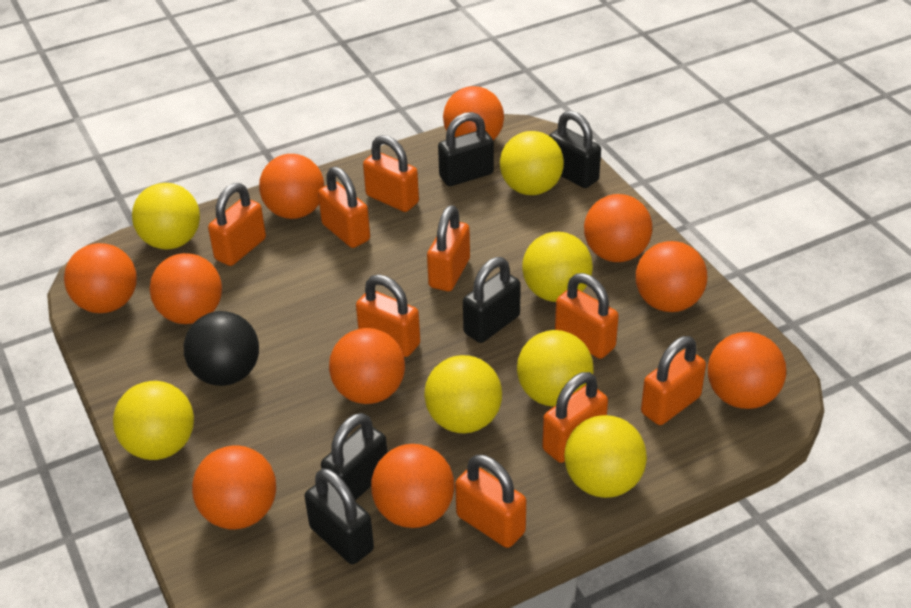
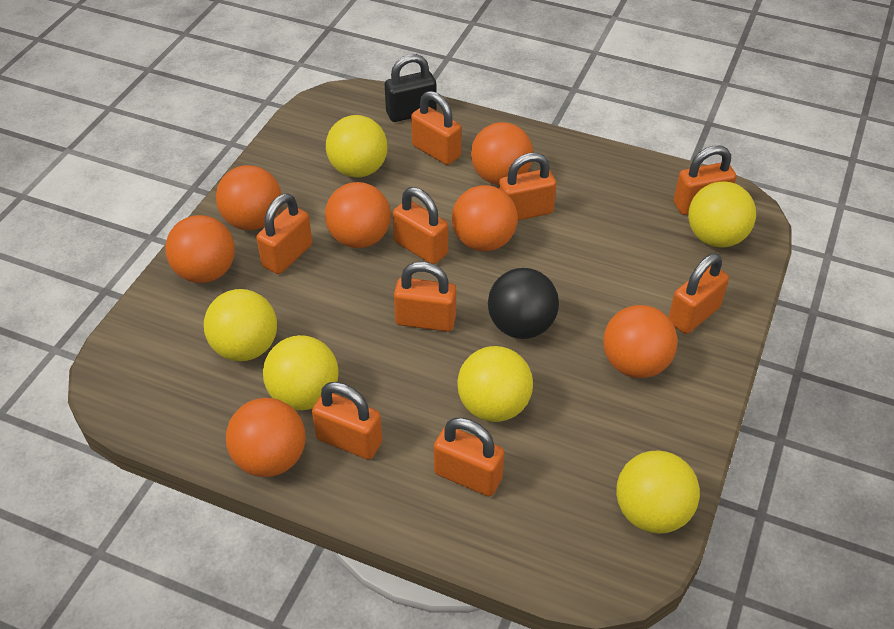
black padlock: [305,468,374,564] [321,413,387,501] [438,112,494,186] [463,257,521,343] [549,111,601,188] = 5 -> [385,54,437,122] = 1
orange ball: [64,243,137,313] [149,253,222,324] [192,446,276,529] [259,154,324,219] [329,328,405,404] [371,444,454,528] [443,86,504,140] [584,194,652,262] [636,241,707,312] [708,332,786,409] = 10 -> [165,215,235,283] [216,165,281,230] [226,398,305,477] [325,182,391,248] [452,185,517,251] [471,122,533,185] [603,305,678,378] = 7
yellow ball: [113,381,194,460] [132,183,200,249] [424,355,502,433] [500,131,564,195] [517,330,593,406] [522,232,593,302] [564,415,647,498] = 7 -> [204,289,277,361] [263,335,339,410] [326,115,388,178] [457,346,533,422] [616,451,700,534] [688,182,756,248] = 6

